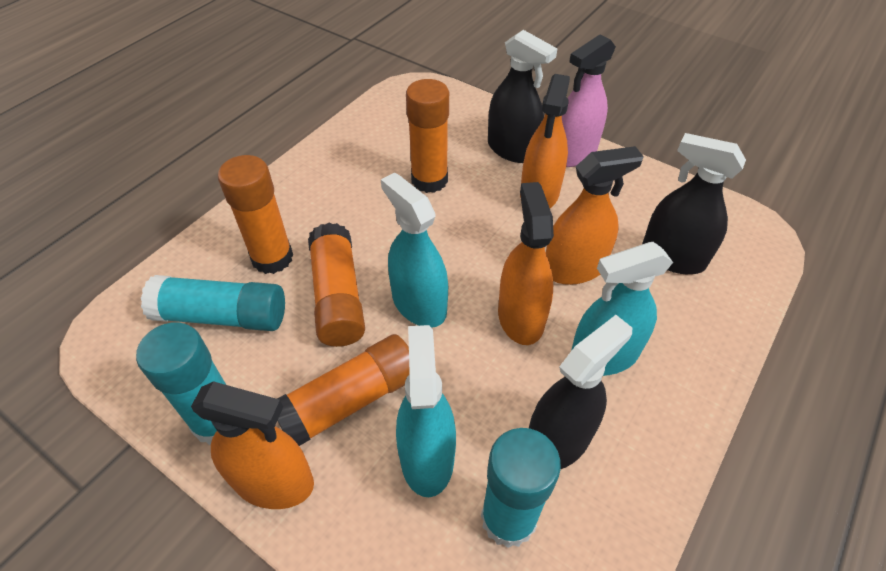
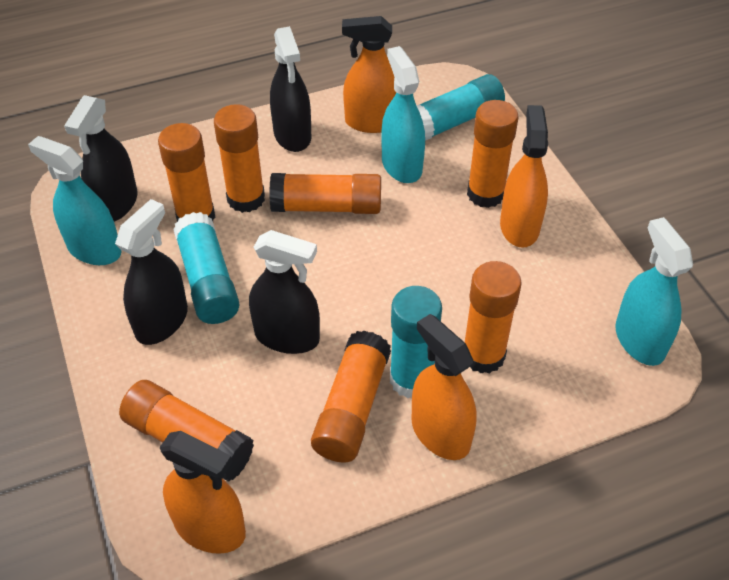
black spray bottle: [488,30,557,163] [529,315,632,469] [642,133,746,274] = 3 -> [64,95,138,222] [115,199,188,345] [249,230,320,354] [270,26,312,152] = 4
orange glue stick: [218,155,293,274] [277,334,410,446] [308,223,365,347] [406,79,449,193] = 4 -> [119,380,254,482] [158,123,215,222] [214,104,265,213] [269,173,381,214] [311,330,391,463] [465,261,522,374] [467,100,518,208] = 7
pink spray bottle: [562,34,616,167] = 1 -> none = 0

